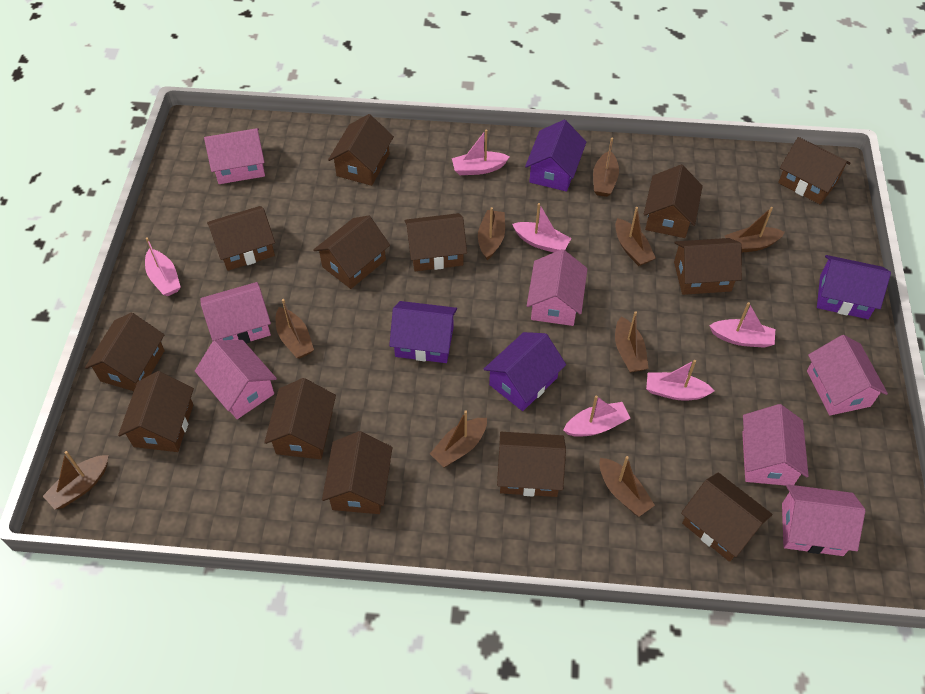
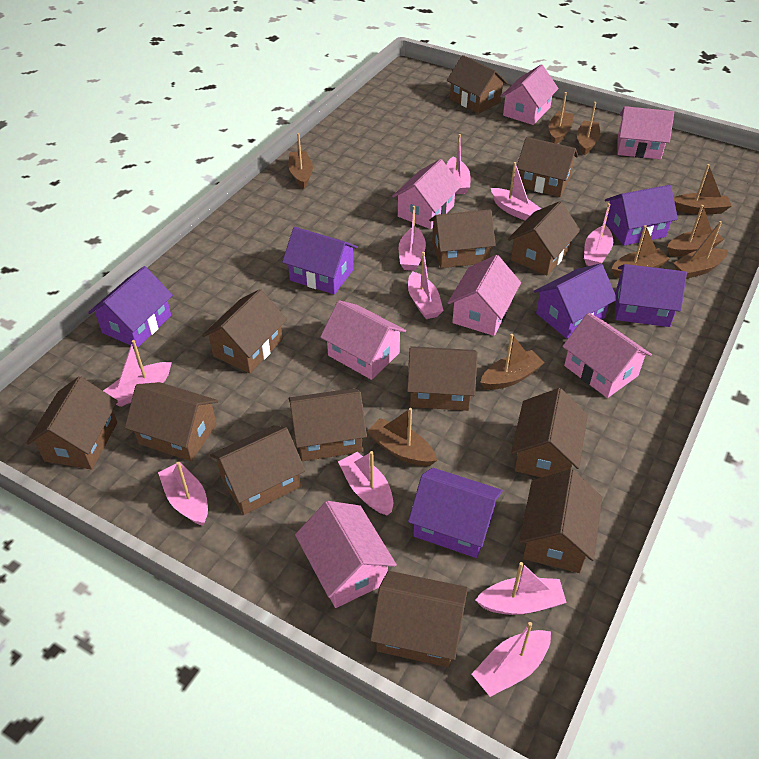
pink boat: [145,237,181,296] [452,129,509,175] [512,203,571,252] [563,396,630,437] [646,360,715,401] [709,302,775,348] = 6 -> [103,340,172,407] [158,462,208,526] [338,451,393,515] [399,206,426,271] [408,252,444,319] [446,134,470,194] [472,622,551,697] [475,562,567,615] [491,162,541,221] [584,203,613,266] = 10
purple house: [389,301,457,363] [484,332,566,411] [525,120,586,192] [817,255,891,319] = 4 -> [88,266,173,348] [282,227,358,294] [408,468,503,558] [534,264,617,339] [605,185,678,246] [616,264,687,327] = 6

